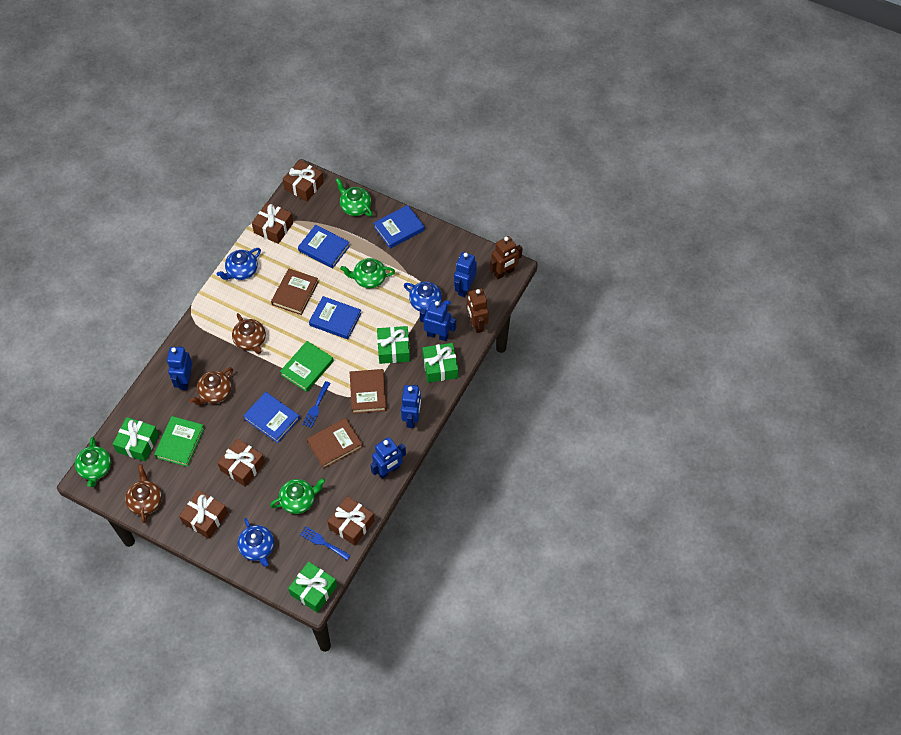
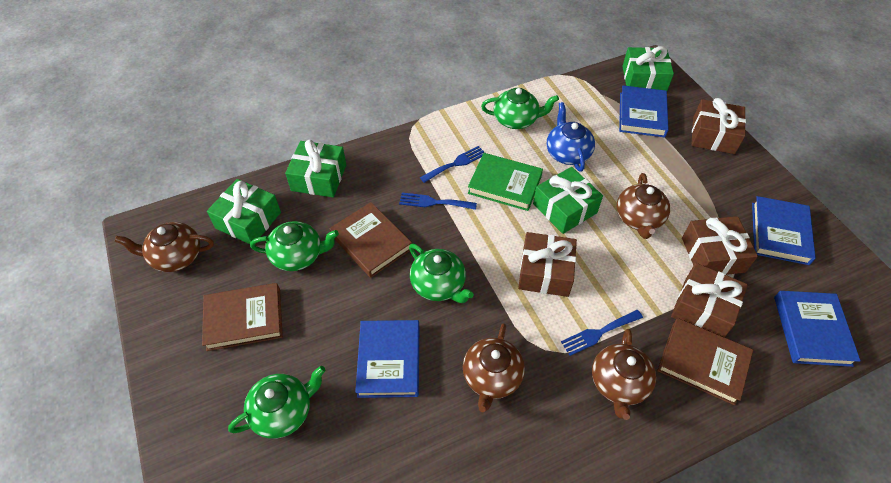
blue fork: [300,526,351,560] [302,381,330,428] = 2 -> [399,193,477,210] [420,146,484,183] [561,310,643,356] = 3
blue robot: [167,346,192,390] [370,437,406,479] [401,385,421,428] [420,301,456,341] [454,252,477,297] = 5 -> none = 0
blue teapot: [217,248,261,280] [238,518,274,567] [404,282,451,312] = 3 -> [547,102,595,171] = 1
brown gift: [179,490,228,539] [217,439,265,487] [252,202,293,244] [283,160,324,201] [327,496,375,546] = 5 -> [518,232,577,297] [671,263,748,337] [682,216,758,275] [691,98,746,154] = 4
brown robot: [466,288,489,333] [490,236,523,279] = 2 -> none = 0
brown teapot: [125,464,162,523] [189,367,233,405] [232,313,266,354] = 3 -> [115,222,214,272] [463,323,525,412] [592,329,656,420] [617,173,670,239] = 4
green book: [154,416,205,467] [280,341,334,392] = 2 -> [468,153,543,211] = 1

